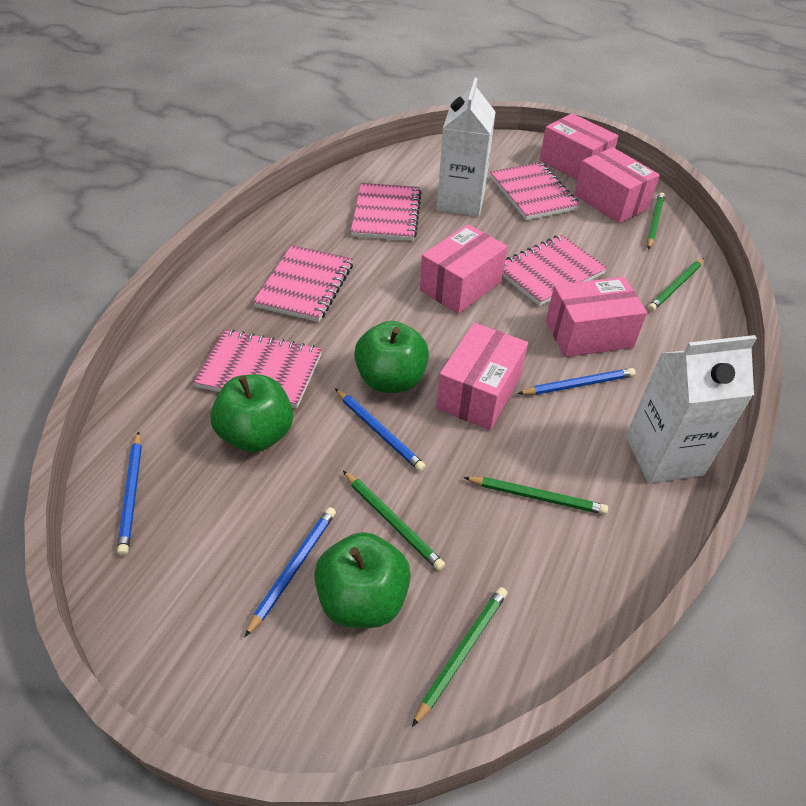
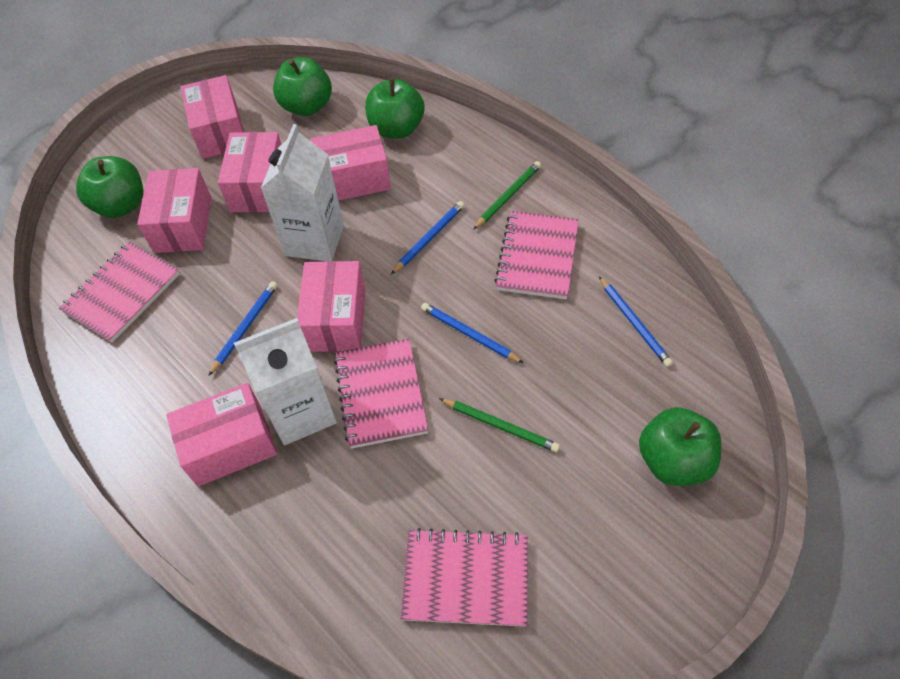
green apple: [210,374,293,453] [314,532,411,628] [354,321,429,393] = 3 -> [76,156,143,218] [273,57,332,116] [365,78,425,139] [639,407,722,486] = 4
green pencil: [343,471,445,571] [412,587,507,727] [464,477,608,515] [647,192,665,249] [648,258,704,312] = 5 -> [439,398,560,452] [473,161,541,230] = 2
pink box: [420,224,508,314] [436,323,528,430] [539,113,619,180] [546,277,647,357] [574,147,660,223] = 5 -> [137,168,212,253] [166,383,277,487] [180,75,244,159] [218,132,282,212] [297,261,366,352] [310,125,391,201] = 6
pink notebook: [193,329,322,408] [253,245,353,322] [351,183,422,241] [490,162,580,220] [503,235,607,306] = 5 -> [59,242,180,343] [334,339,428,449] [400,528,528,627] [494,211,579,299] = 4

